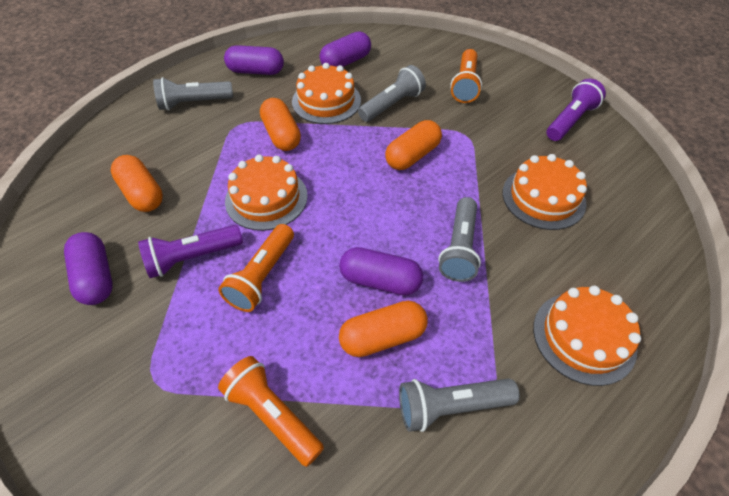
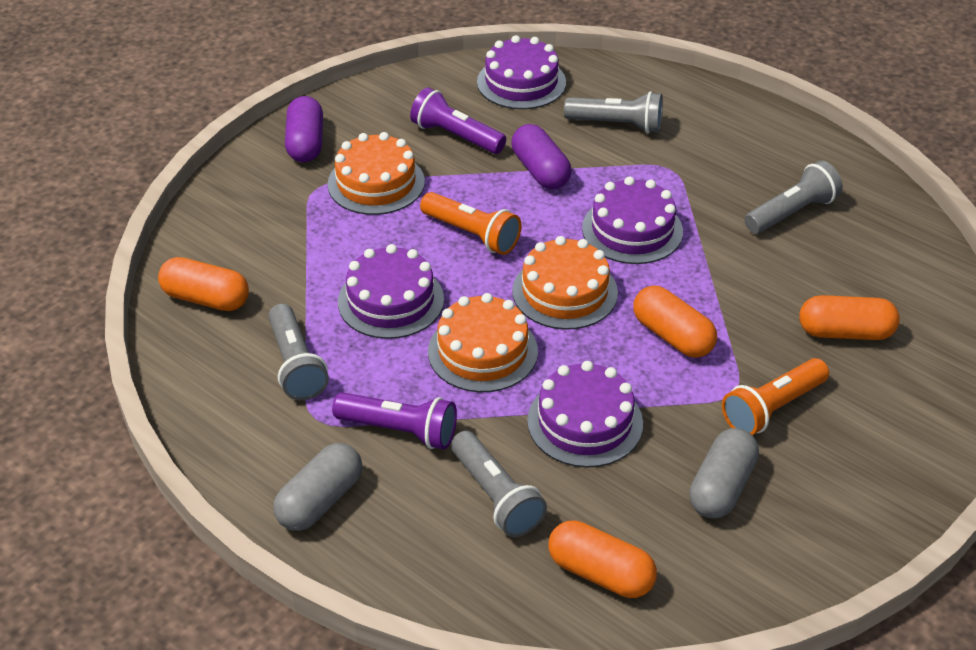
grey capsule: none = 0 -> [273,443,362,531] [689,428,759,518] = 2
orange cake: [225,155,308,231] [292,63,361,124] [502,154,587,230] [533,286,641,386] = 4 -> [328,132,425,215] [428,293,538,392] [512,236,618,330] = 3
orange flashlight: [218,224,294,312] [218,356,324,467] [450,49,482,103] = 3 -> [420,192,521,255] [722,358,829,435] = 2
purple cake: none = 0 -> [338,244,444,339] [477,35,566,109] [527,361,643,468] [582,176,683,264] = 4
purple capsule: [64,232,112,305] [224,45,284,75] [320,31,371,67] [339,247,423,295] = 4 -> [285,96,323,162] [512,124,571,189] = 2

